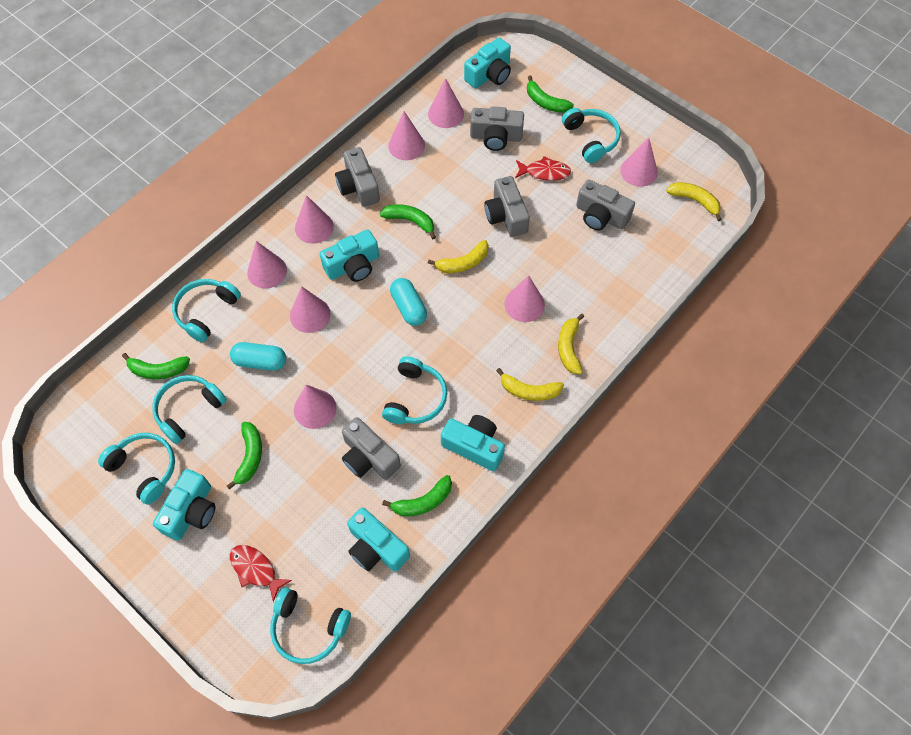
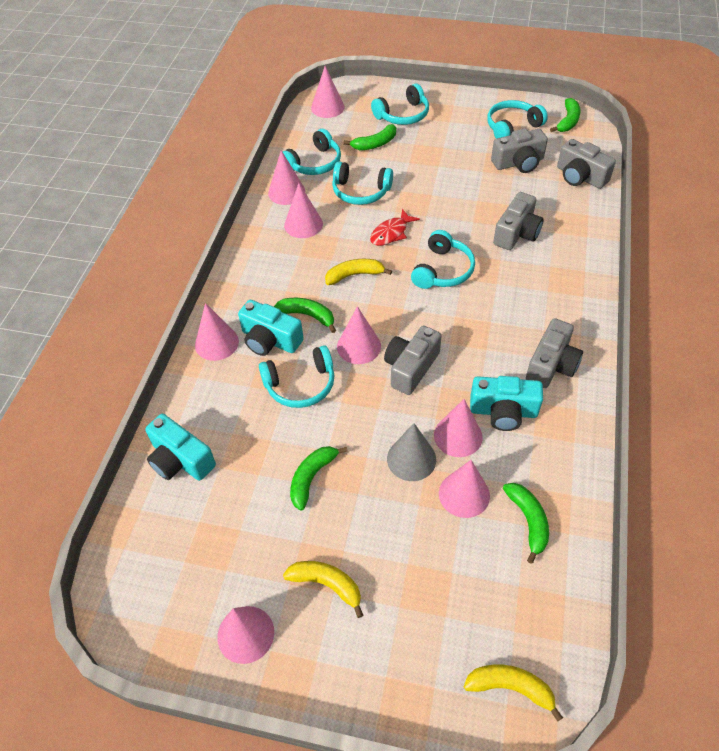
grey cone: none = 0 -> [387,423,436,481] = 1
red fish: [230,545,292,602] [515,156,571,181] = 2 -> [370,209,420,246] = 1
turquoise camera: [153,469,215,541] [320,229,379,282] [347,507,410,572] [441,415,505,471] [464,38,511,88] = 5 -> [145,414,216,481] [238,300,304,356] [470,376,543,431] = 3
turquoise capsule: [230,342,286,371] [390,278,427,326] = 2 -> none = 0
yellow banana: [428,240,489,273] [496,368,564,401] [558,314,584,374] [666,182,722,221] = 4 -> [283,561,363,618] [325,259,392,285] [463,664,563,722] = 3

